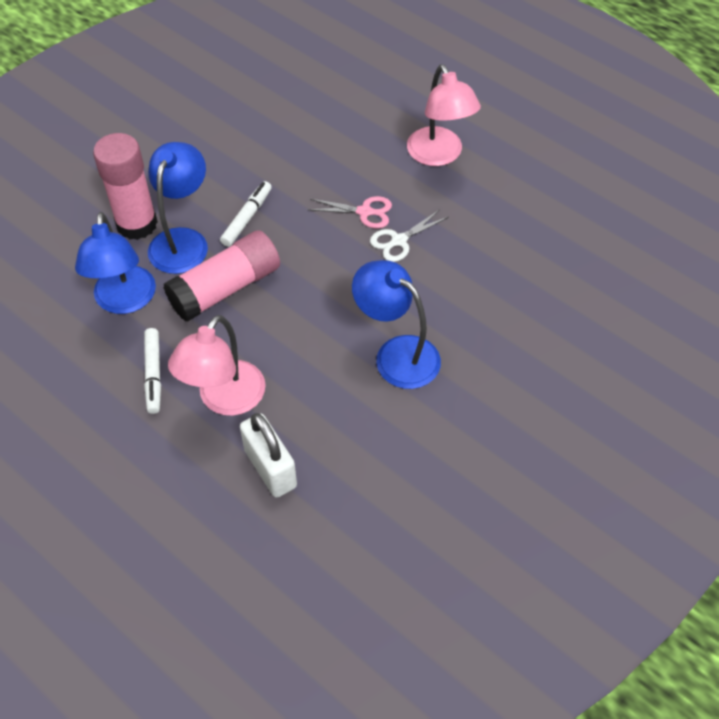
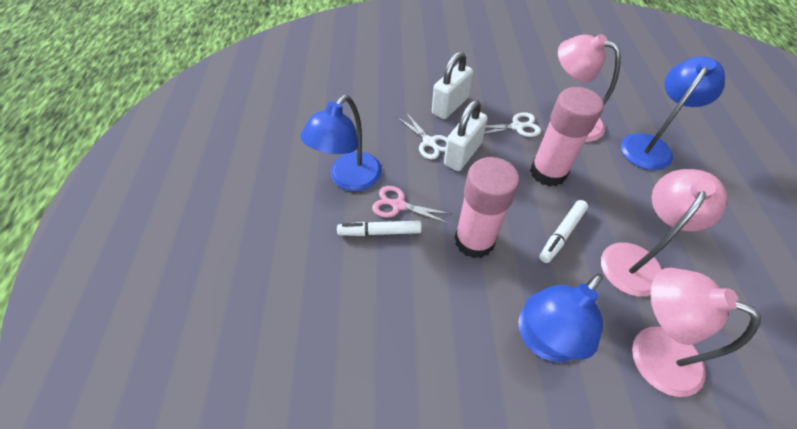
pink lamp: [168,315,266,416] [407,64,481,166] = 2 -> [558,34,621,142] [601,169,727,296] [632,268,761,397] = 3
white padlock: [240,413,297,498] = 1 -> [432,51,473,119] [444,100,488,171] = 2
white scissors: [370,209,449,262] = 1 -> [397,113,447,159] [484,112,541,137] = 2

